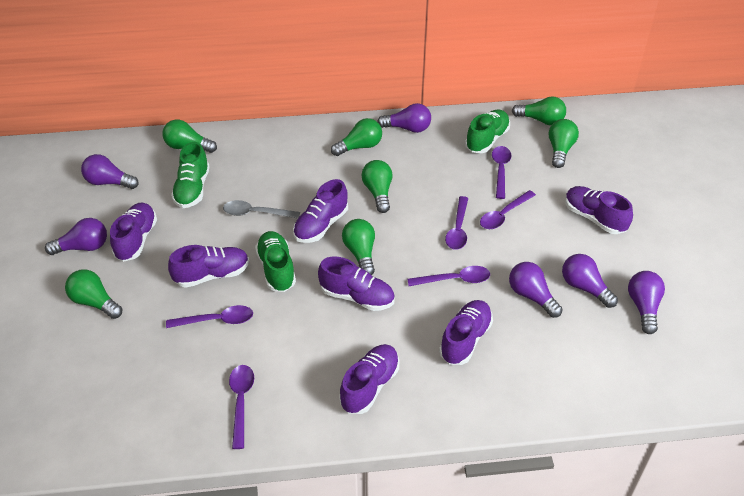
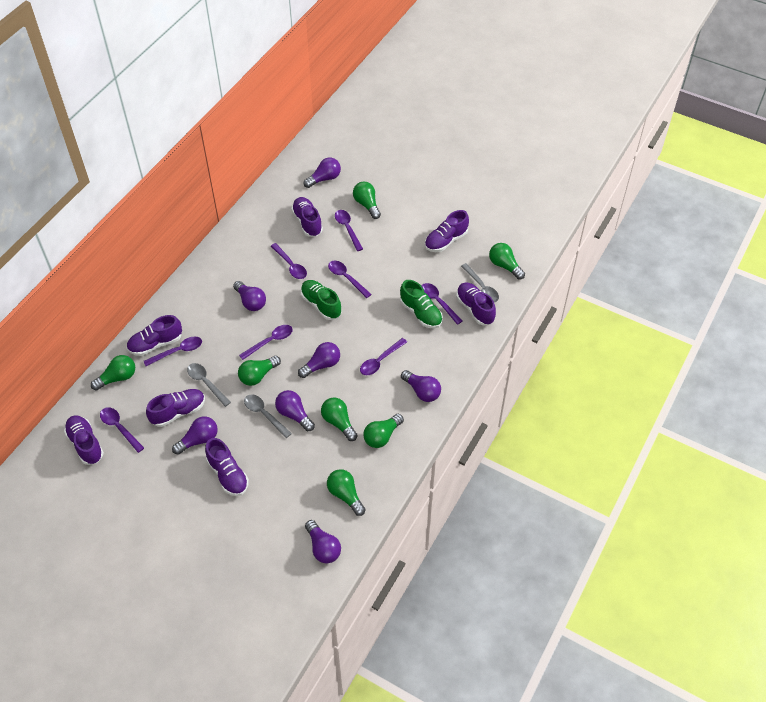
green shoe: [171,142,210,208] [255,231,296,292] [465,110,510,153] = 3 -> [301,280,342,320] [400,280,443,329] = 2
grey spoon: [223,200,300,219] = 1 -> [187,363,231,407] [244,394,292,438] [461,263,499,302] = 3
purple light bulb: [45,218,107,255] [81,154,139,189] [377,103,431,133] [509,262,562,318] [562,254,618,308] [628,271,665,334] = 6 -> [172,416,218,455] [233,281,266,311] [275,390,315,431] [298,342,340,378] [304,157,341,188] [305,520,341,563] [401,370,441,402] = 7
purple spoon: [166,305,253,328] [229,365,254,449] [407,266,490,286] [445,196,468,250] [480,190,536,229] [492,146,512,199] = 6 -> [100,407,144,453] [144,337,202,366] [239,325,293,360] [271,243,307,279] [328,261,372,298] [335,210,363,251] [360,338,407,375] [421,283,462,325] = 8

